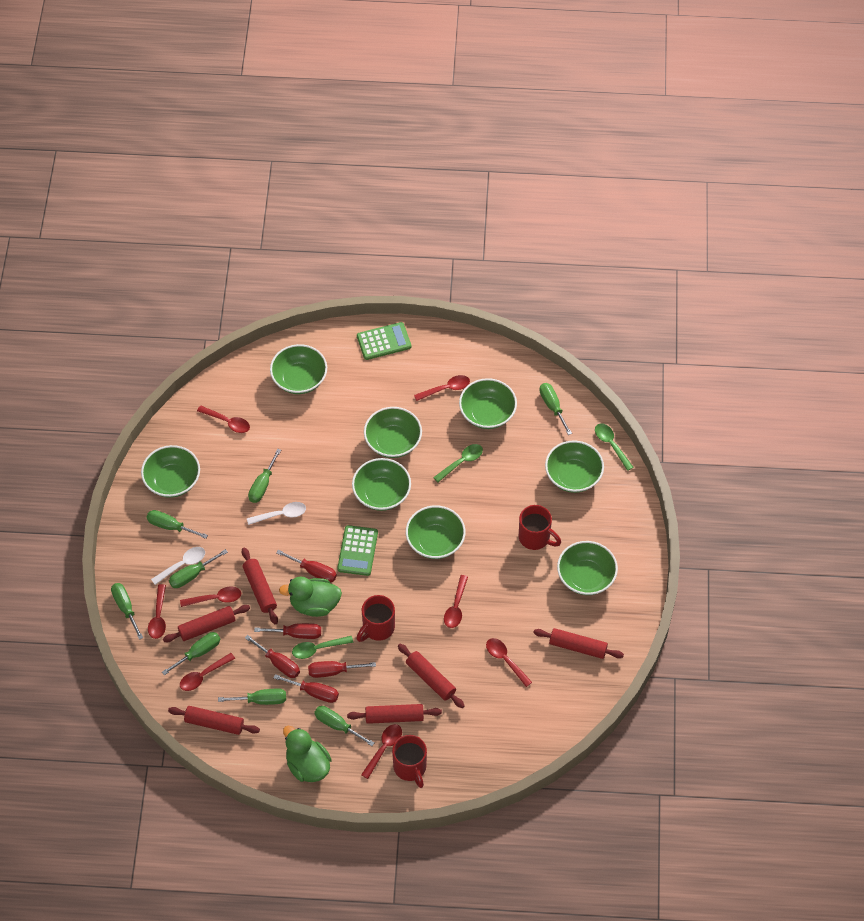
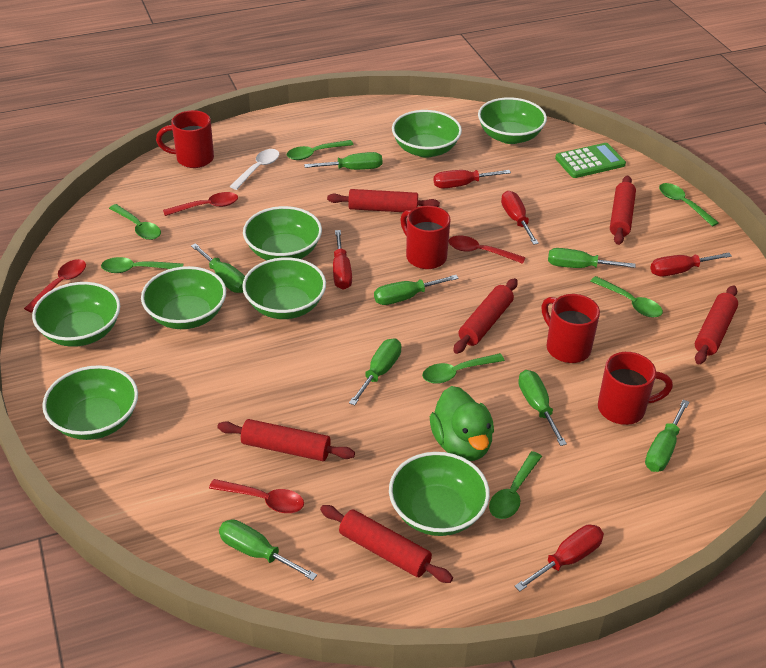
green calculator: [337,525,378,576] [357,322,411,360] = 2 -> [555,143,626,178] = 1
green duck: [279,576,342,617] [283,725,332,782] = 2 -> [430,386,494,461] = 1
green spoon: [292,636,353,659] [433,444,483,482] [595,423,634,471] = 3 -> [101,257,183,273] [109,204,161,240] [286,140,354,160] [422,353,505,384] [489,451,542,519] [590,276,663,318] [659,183,719,227] = 7
red mug: [357,595,395,642] [392,735,427,788] [519,505,561,550] = 3 -> [156,110,214,168] [400,206,451,269] [541,294,600,363] [598,352,673,425] = 4
red spoon: [148,584,166,639] [180,586,241,607] [180,653,235,691] [197,405,250,433] [361,724,402,779] [414,375,470,401] [444,575,468,628] [486,638,532,687] = 8 -> [24,259,86,313] [163,192,238,216] [209,479,304,513] [449,236,526,264] = 4
white spoon: [151,547,205,585] [247,502,306,525] = 2 -> [230,149,279,190] = 1

